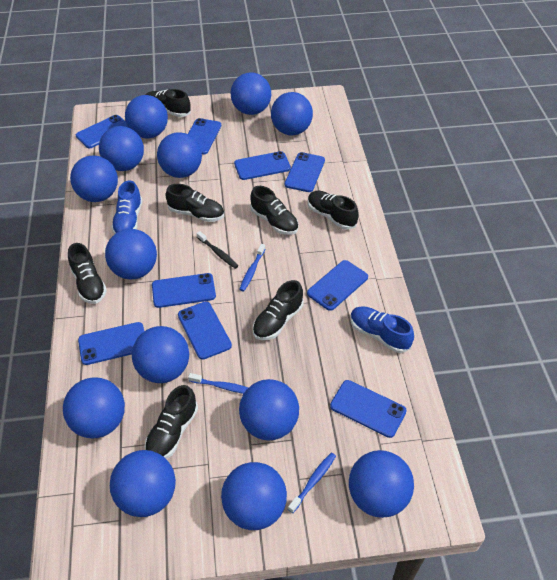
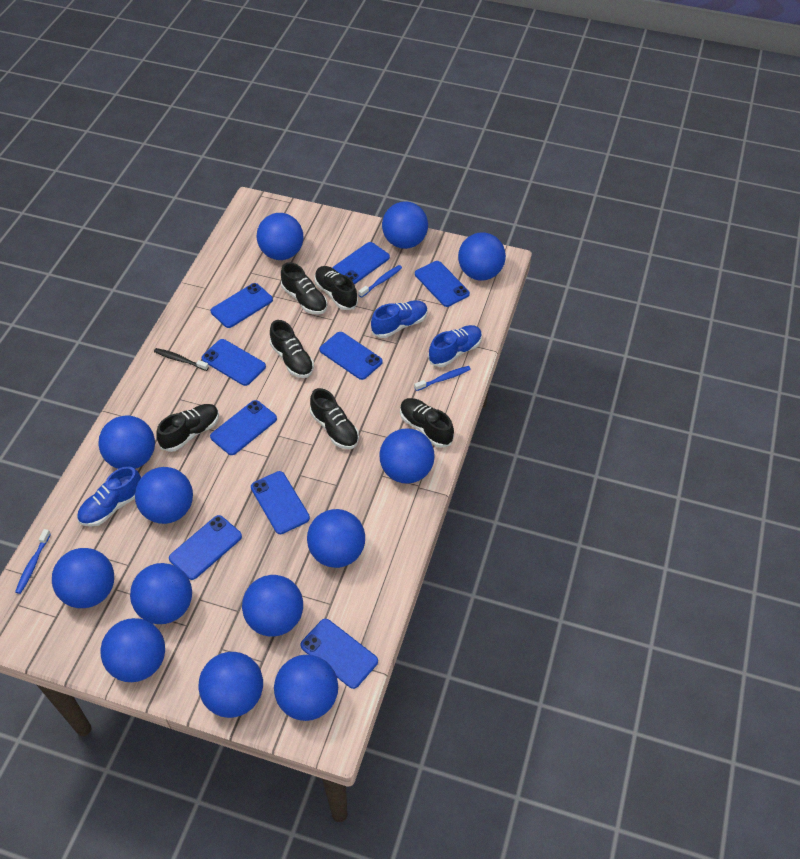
black shoe: [68,243,107,304] [144,385,198,459] [145,89,191,117] [166,184,224,222] [250,186,299,235] [253,280,304,340] [308,191,358,230] = 7 -> [156,404,219,452] [270,320,314,378] [281,262,327,315] [310,388,359,449] [314,266,358,310] [400,398,454,448] = 6
blue shoe: [111,180,142,234] [350,306,414,353] = 2 -> [77,466,141,527] [371,300,428,338] [428,325,482,367] = 3

